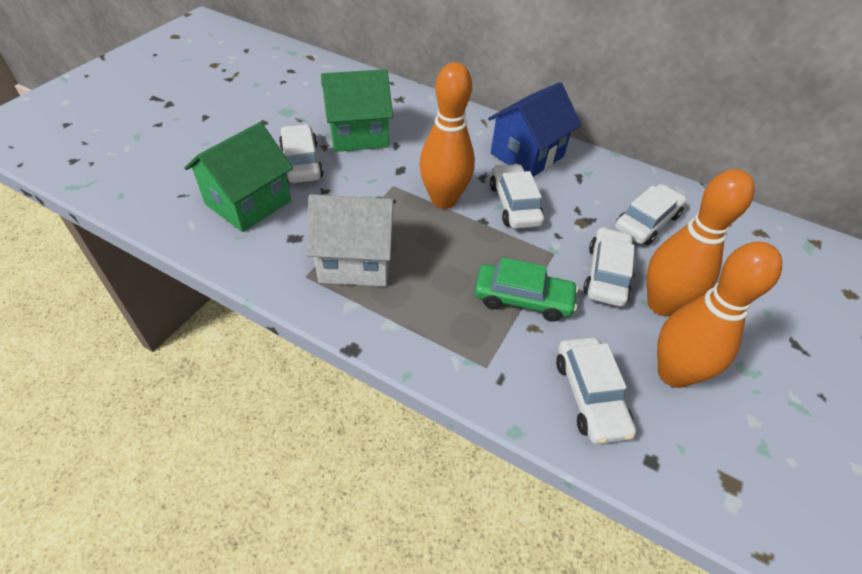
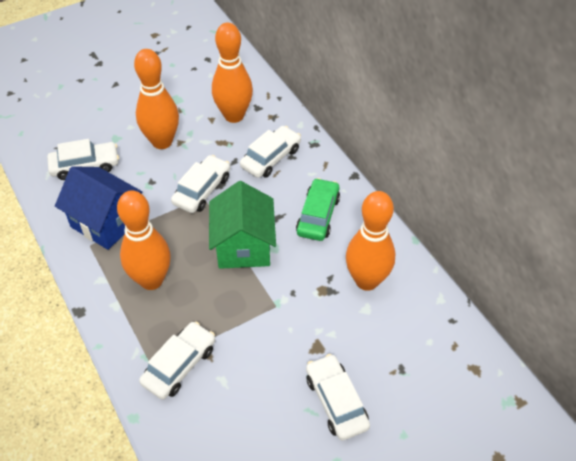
green house: [184,122,293,232] [321,69,393,152] = 2 -> [209,181,276,269] = 1
orange bowling pin: [419,62,475,209] [647,169,754,316] [657,241,782,388] = 3 -> [117,190,171,290] [134,49,179,149] [212,23,253,123] [346,191,395,291] = 4
white house: [306,194,396,286] = 1 -> none = 0

